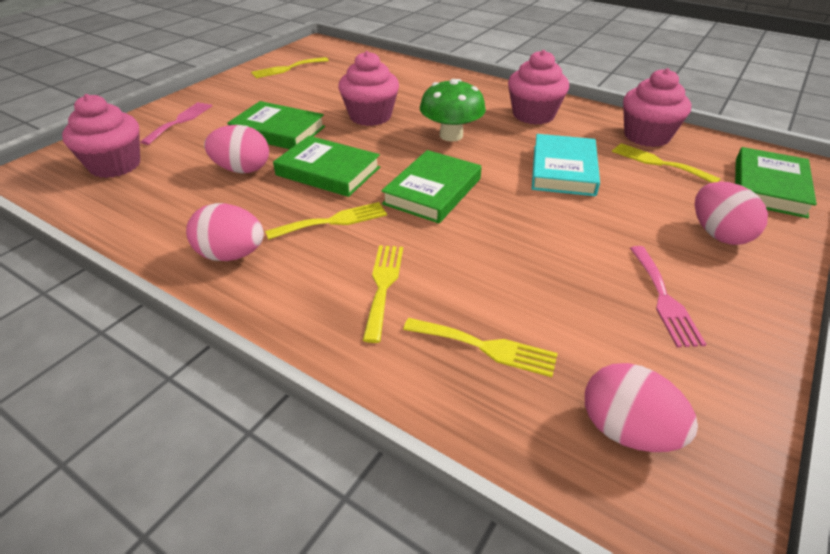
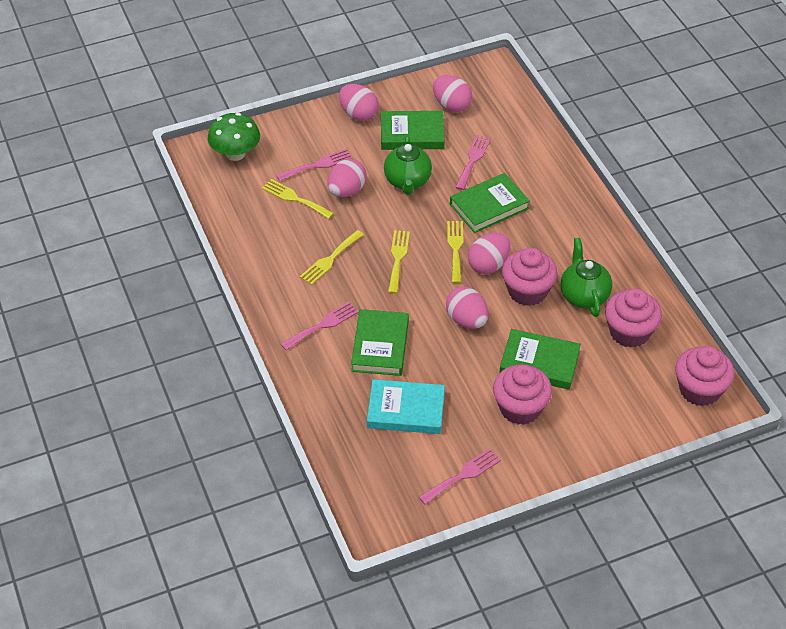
green teapot: none = 0 -> [384,135,432,195] [561,238,612,317] = 2
pink egg: [186,203,264,261] [204,125,269,173] [585,363,698,452] [695,182,768,245] = 4 -> [327,159,367,197] [339,84,379,121] [433,75,472,112] [446,287,488,329] [468,233,510,274] = 5
pink fork: [140,102,212,145] [630,246,706,347] = 2 -> [276,149,353,181] [281,302,359,350] [419,448,501,505] [455,135,491,190] = 4
yellow fork: [251,57,329,78] [265,202,387,240] [363,245,403,343] [403,318,558,377] [612,143,721,183] = 5 -> [262,179,334,219] [300,230,364,285] [388,230,410,294] [447,221,464,283] = 4

